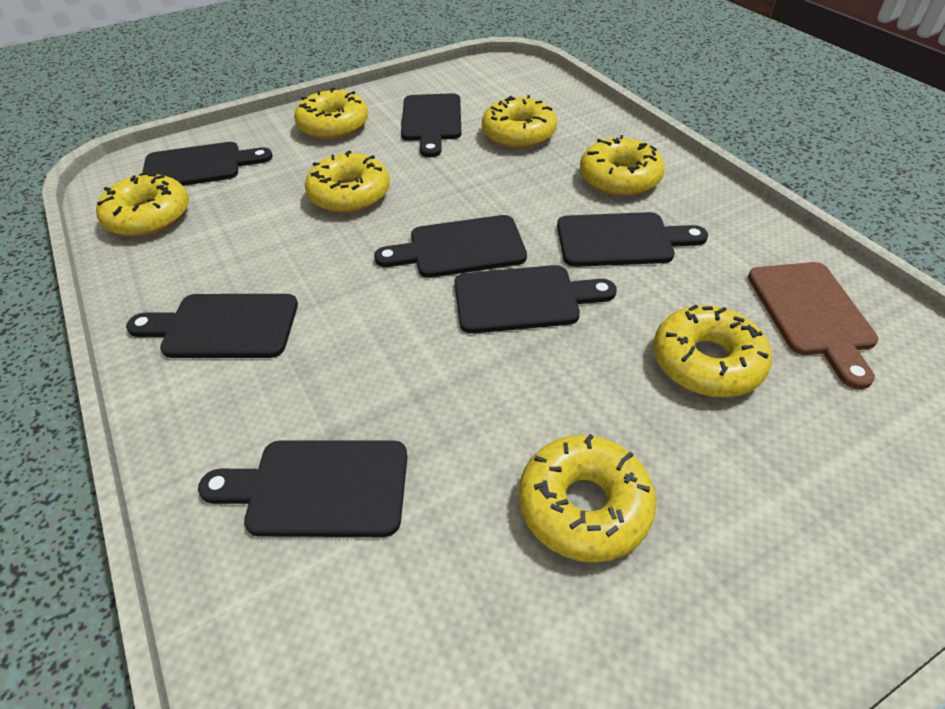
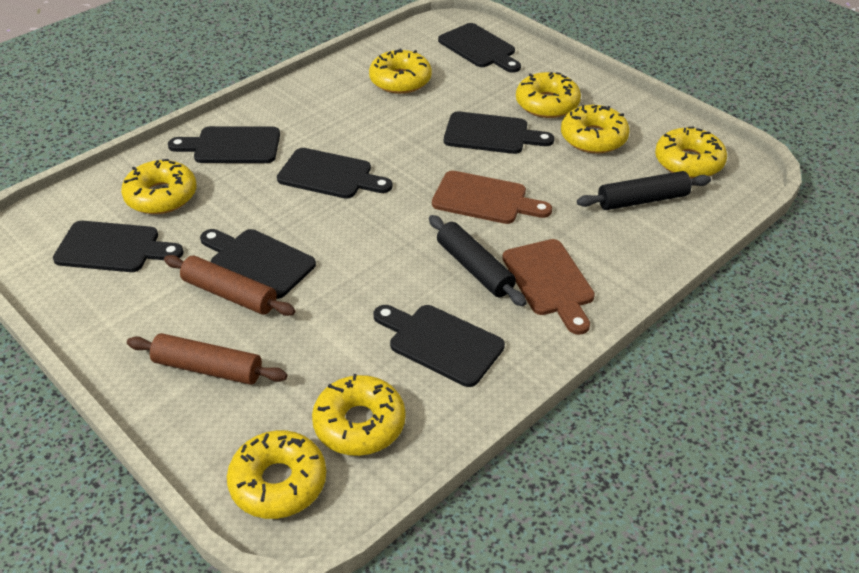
black rolling pin: none = 0 -> [429,215,527,306] [577,171,711,210] = 2
brown cutting board: [748,262,878,389] = 1 -> [432,171,552,224] [502,239,595,335] = 2
brown rolling pin: none = 0 -> [127,333,287,385] [164,255,295,316] = 2

